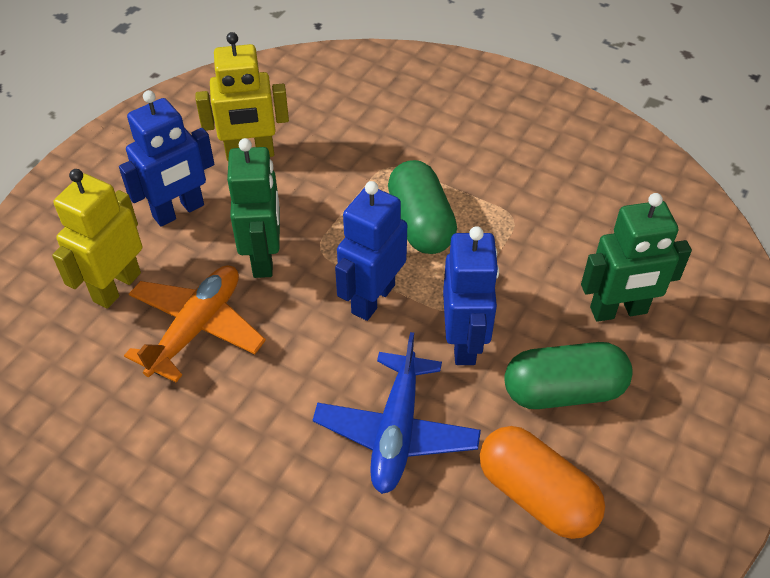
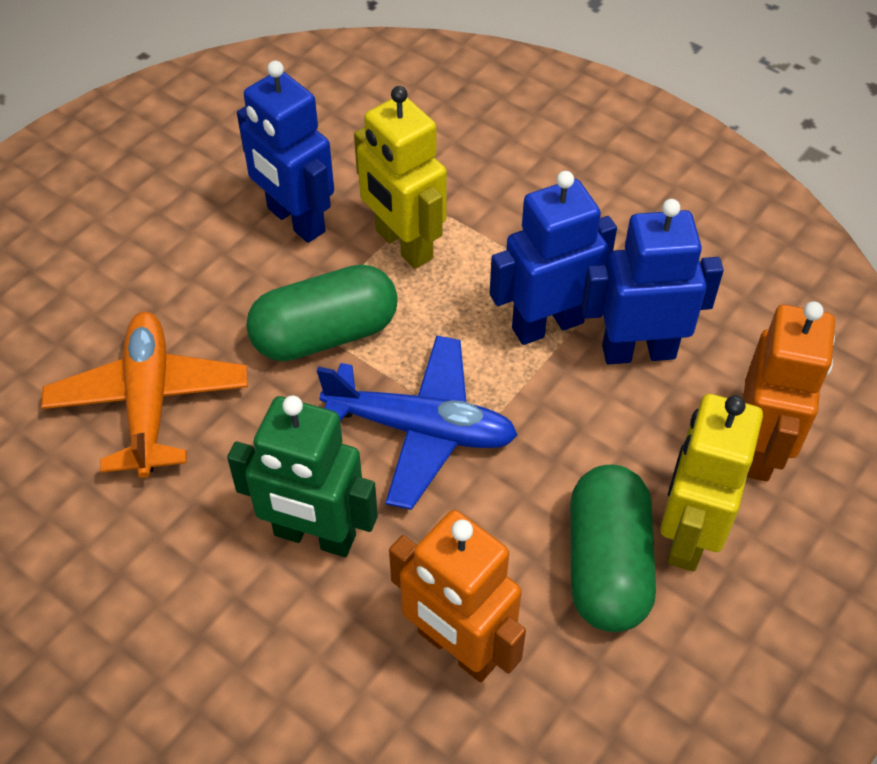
green robot: [227,138,280,278] [581,193,692,322] = 2 -> [227,395,378,557] = 1
orange capsule: [480,426,605,539] = 1 -> none = 0
orange robot: none = 0 -> [389,510,526,682] [743,301,835,482] = 2

